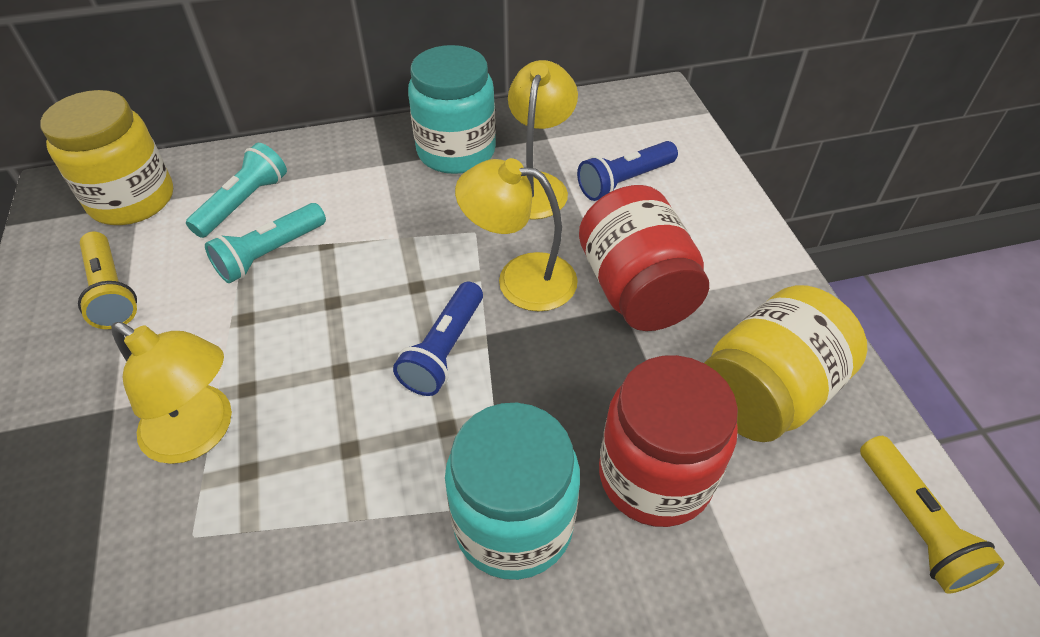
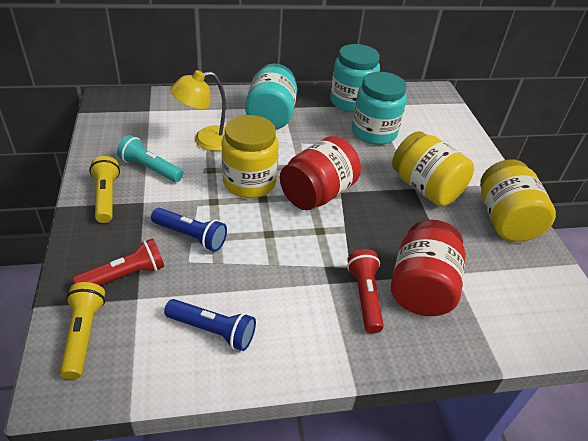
red flashlight: none = 0 -> [73,238,164,286] [347,249,384,333] = 2
turquoise flashlight: [186,143,287,238] [205,203,326,283] = 2 -> [117,135,183,182] = 1
turquoise jar: [408,45,496,174] [445,403,580,580] = 2 -> [245,64,297,129] [330,44,380,113] [352,72,407,145] = 3
yellow jar: [40,90,173,225] [704,285,868,442] = 2 -> [221,115,279,198] [392,131,474,206] [480,159,556,242] = 3
yellow lamp: [111,322,232,464] [455,158,578,311] [508,60,578,220] = 3 -> [170,70,226,151] = 1

